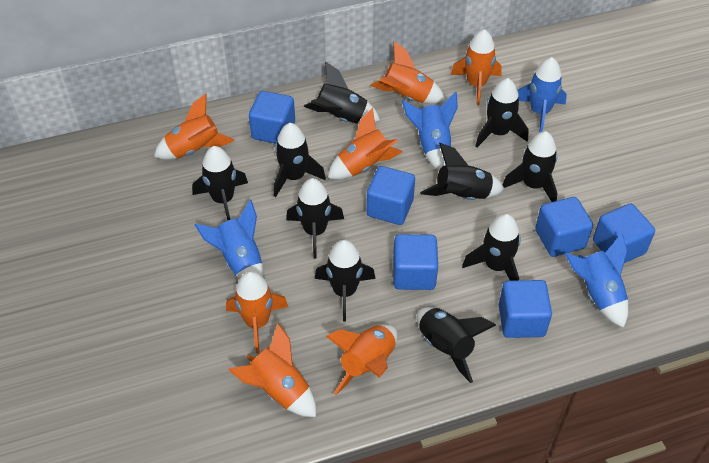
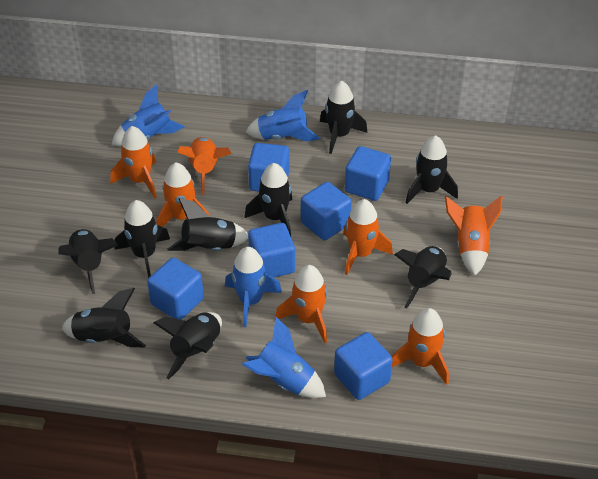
black rocket: [192,146,248,221] [274,123,326,197] [286,178,344,258] [304,62,380,124] [315,240,375,322] [417,307,496,383] [420,143,504,200] [462,214,521,281] [476,78,528,147] [503,131,558,202] = 10 -> [58,229,118,294] [62,288,146,347] [115,200,170,278] [154,312,222,379] [167,198,248,251] [244,163,292,236] [320,81,367,154] [394,246,452,309] [405,135,458,204] = 9

